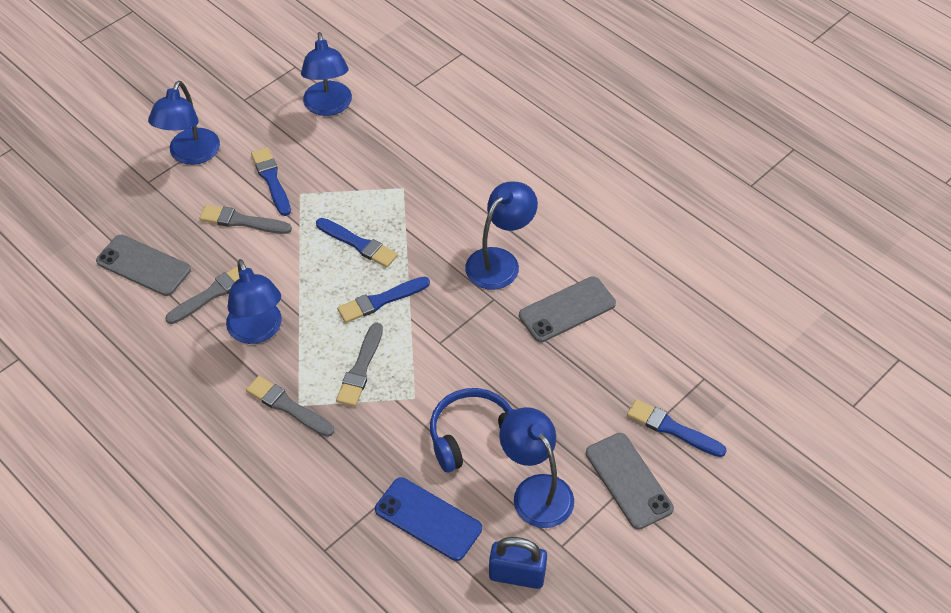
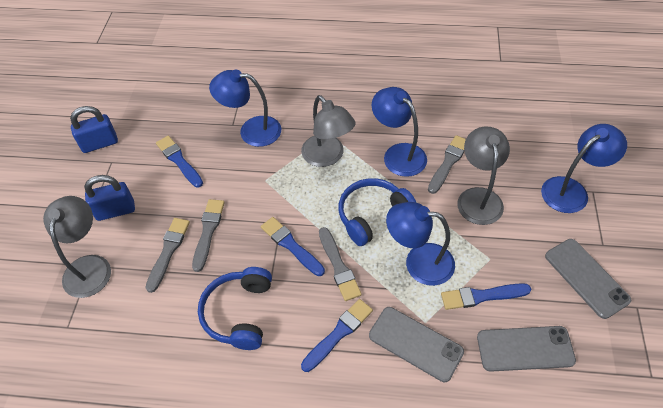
blue headphones: [430,388,516,472] = 1 -> [198,267,272,350] [338,178,416,246] = 2
blue lamp: [148,81,220,165] [226,259,282,344] [301,32,352,116] [465,182,538,290] [499,407,574,528] = 5 -> [209,70,281,147] [372,87,427,177] [386,202,455,286] [541,124,627,213] = 4
blue padlock: [489,537,547,589] = 1 -> [70,106,118,153] [84,175,135,221] = 2
blue phone: [375,477,482,561] = 1 -> none = 0
grey lamp: none = 0 -> [43,196,111,298] [301,95,356,167] [457,126,510,225] = 3

